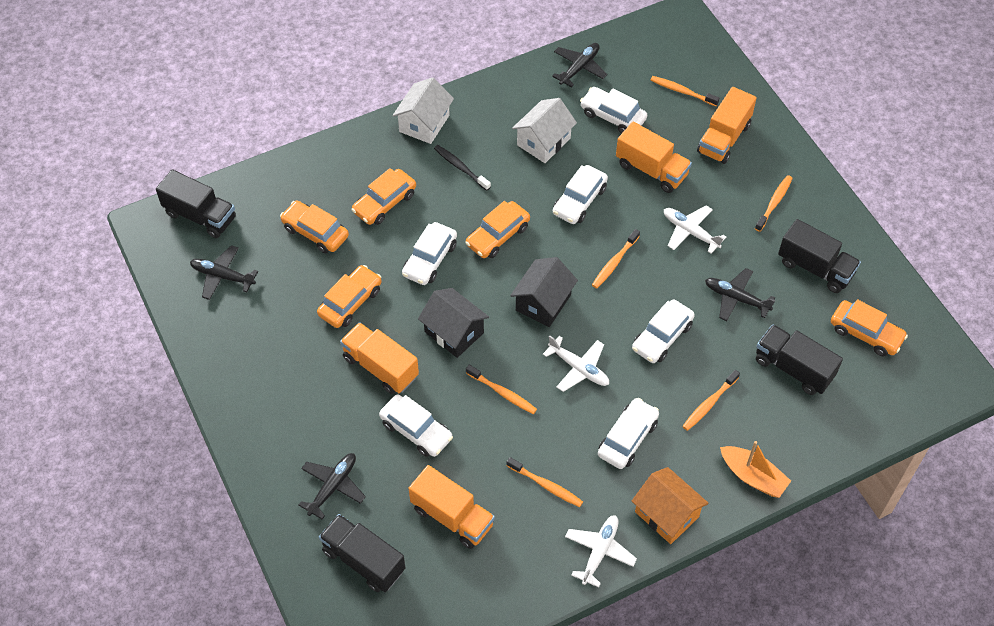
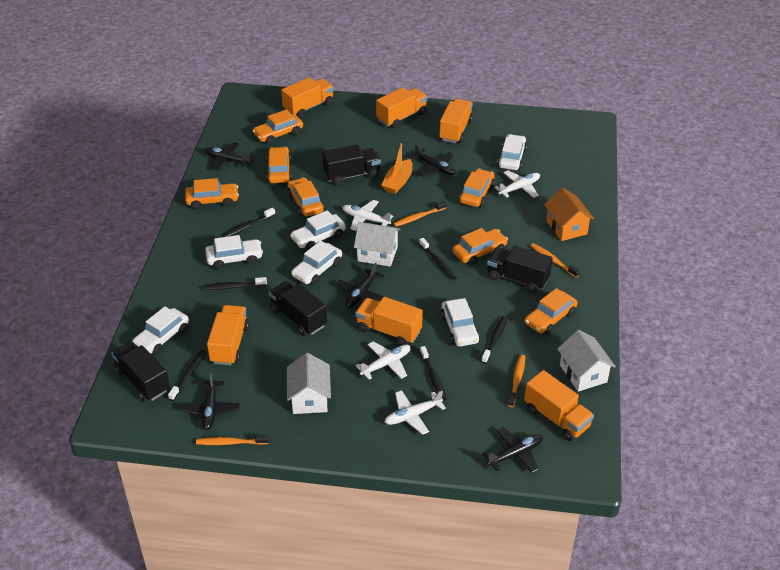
black house: [418,288,489,358] [510,257,578,327] = 2 -> none = 0
black plane: [190,245,258,300] [299,453,366,519] [552,43,607,87] [705,268,775,321] = 4 -> [180,371,240,430] [205,142,253,170] [336,262,384,308] [411,144,455,177] [483,427,543,473] = 5
black toothbrush: [434,145,491,191] = 1 -> [168,350,206,401] [203,277,267,290] [223,208,275,237] [419,238,457,280] [420,346,447,401] [481,316,507,364] = 6
orange car: [280,201,349,253] [317,265,382,328] [351,168,416,225] [465,201,530,258] [831,299,908,357] = 5 -> [185,178,239,209] [252,109,303,144] [266,147,292,183] [287,177,324,217] [453,228,508,265] [459,169,495,207] [525,288,577,334] = 7
orange toothbrush: [466,365,537,414] [507,457,583,507] [592,229,640,288] [651,76,719,106] [682,370,740,431] [755,175,793,232] = 6 -> [196,435,269,445] [393,201,447,227] [508,354,525,407] [530,243,580,278] = 4
orange truck: [340,322,419,394] [409,465,495,549] [616,122,692,193] [697,87,757,164] = 4 -> [207,305,249,365] [281,77,334,118] [355,297,423,346] [376,87,427,128] [439,99,473,143] [524,370,594,441] = 6
white house: [392,77,454,144] [512,98,577,163] = 2 -> [287,353,331,414] [354,222,401,267] [557,330,616,392] = 3
white plane: [543,336,609,392] [565,515,637,588] [664,205,726,253] = 3 -> [342,200,393,231] [355,341,411,380] [385,390,446,435] [494,170,540,198] = 4

